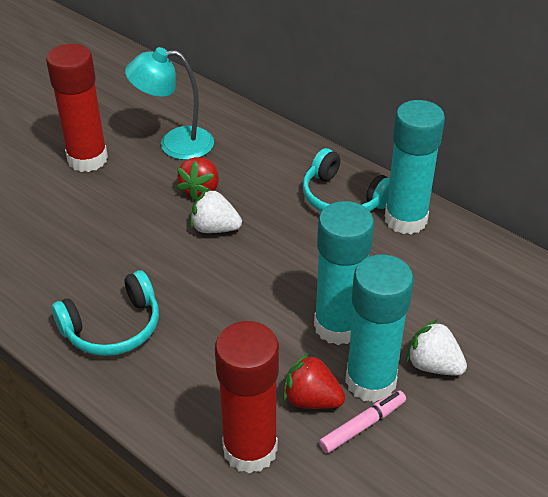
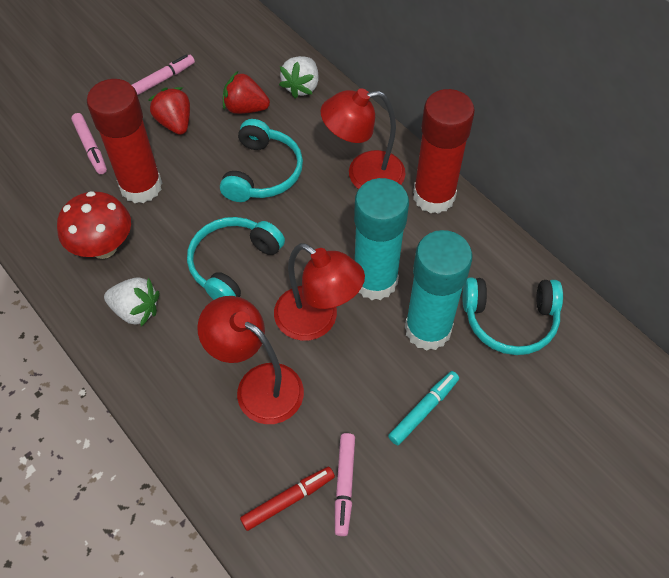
pink marker: [319,390,406,453] = 1 -> [71,113,107,174] [132,54,195,95] [335,433,355,536] = 3
red lamp: none = 0 -> [197,296,304,424] [274,243,365,341] [321,88,405,189] = 3
red marker: none = 0 -> [240,467,335,531] = 1
red mushroom: none = 0 -> [57,191,131,259] = 1
turquoise glue stick: [314,201,374,345] [345,255,414,403] [385,100,445,234] = 3 -> [354,178,409,300] [405,230,473,351] = 2
turquoise headphones: [52,270,159,356] [303,148,390,212] = 2 -> [187,217,285,300] [220,119,303,202] [463,277,563,355] = 3
turquoise lamp: [125,47,214,160] = 1 -> none = 0
turquoise marker: none = 0 -> [388,371,459,445] = 1

